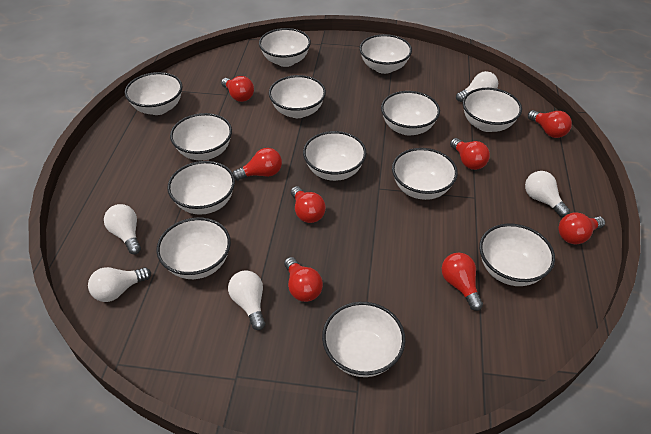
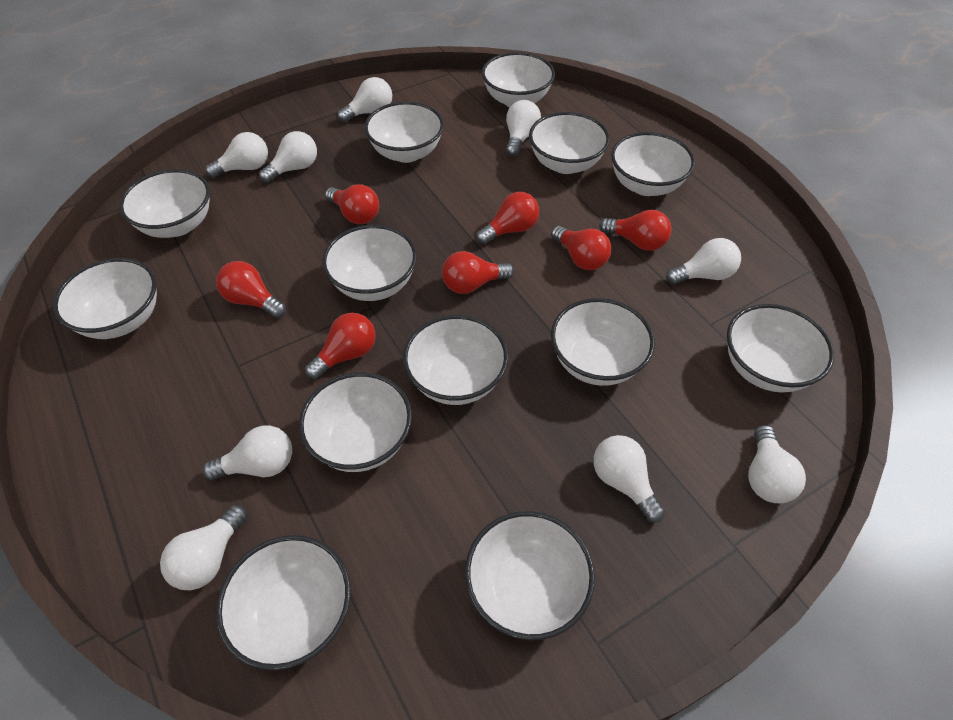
red light bulb: [221,76,254,102] [233,148,282,181] [284,257,323,302] [291,186,326,223] [442,253,483,311] [450,138,490,170] [528,110,572,138] [558,212,605,244] = 8 -> [216,261,286,318] [305,313,376,379] [325,184,379,224] [442,251,514,294] [476,192,539,245] [551,226,612,270] [599,210,672,251] = 7
white light bulb: [88,267,151,302] [104,204,141,254] [228,270,265,330] [456,71,498,102] [525,171,570,217] = 5 -> [160,505,247,590] [203,425,292,480] [205,132,268,178] [259,131,317,183] [337,77,392,123] [506,100,541,156] [593,435,665,523] [666,238,741,284] [748,425,806,503] = 9

